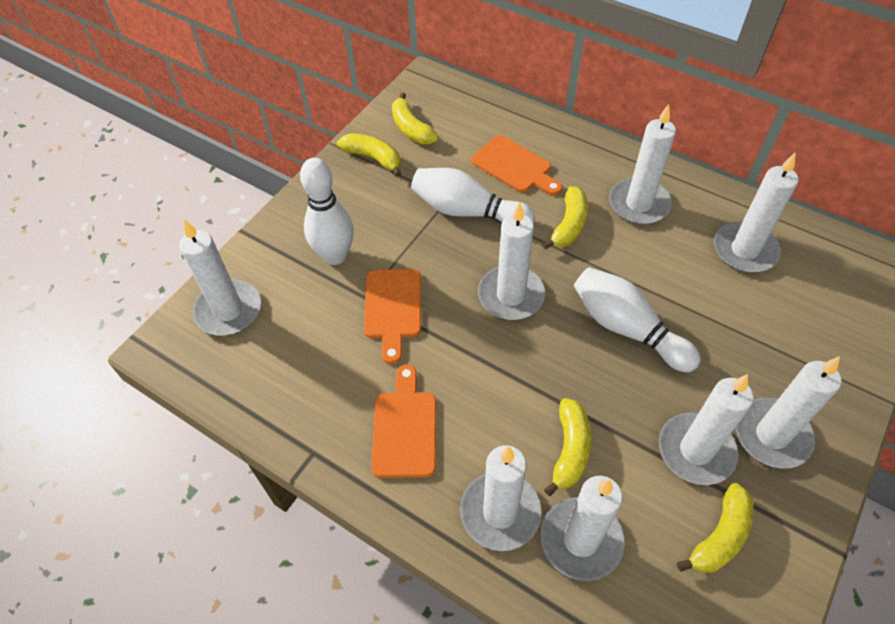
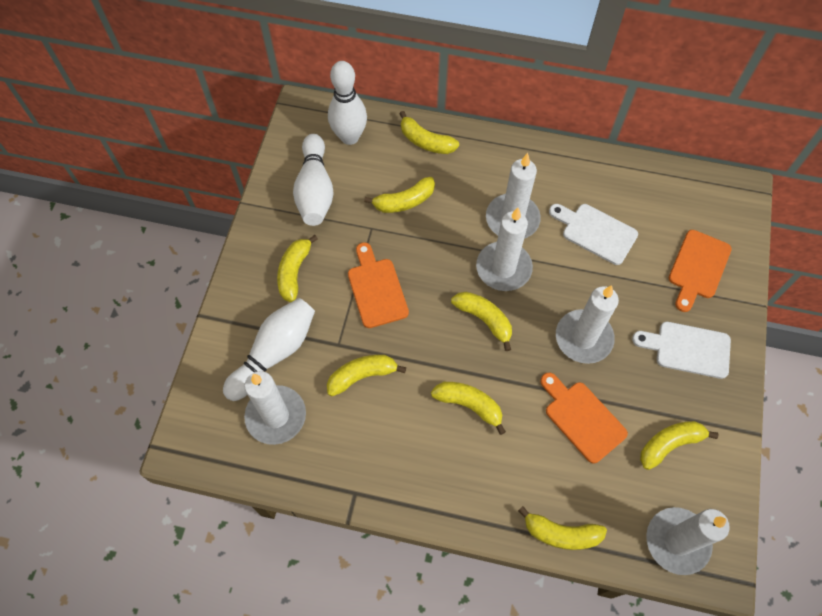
white candle: [179,219,261,335] [460,445,541,551] [478,202,545,320] [541,476,624,581] [609,104,676,224] [659,374,754,485] [714,152,799,273] [735,356,842,469] = 8 -> [244,371,306,445] [476,208,533,291] [486,153,541,239] [556,286,619,364] [646,507,730,575] = 5
white cutting board: none = 0 -> [549,204,638,265] [632,322,731,379] = 2
yellow banana: [337,133,401,177] [392,93,438,144] [542,186,588,250] [544,398,591,496] [677,483,754,573] = 5 -> [277,235,318,302] [327,355,406,396] [364,177,435,213] [399,111,459,154] [431,382,506,435] [451,292,512,351] [518,506,607,550] [640,421,718,470] = 8

